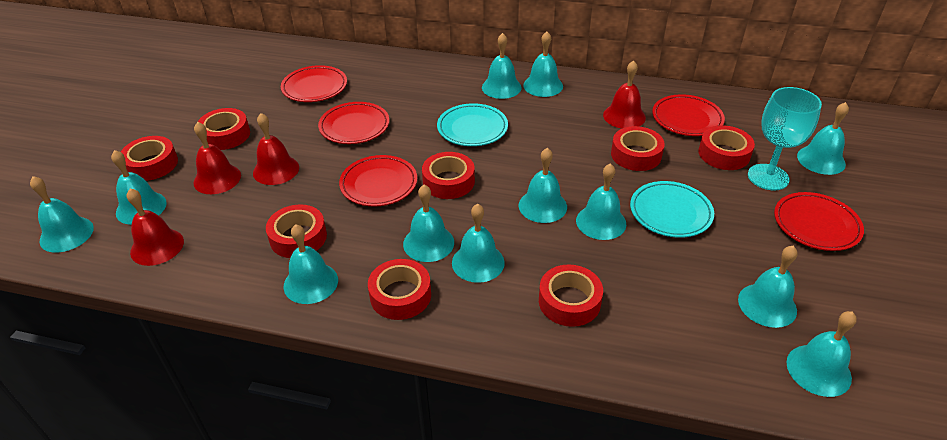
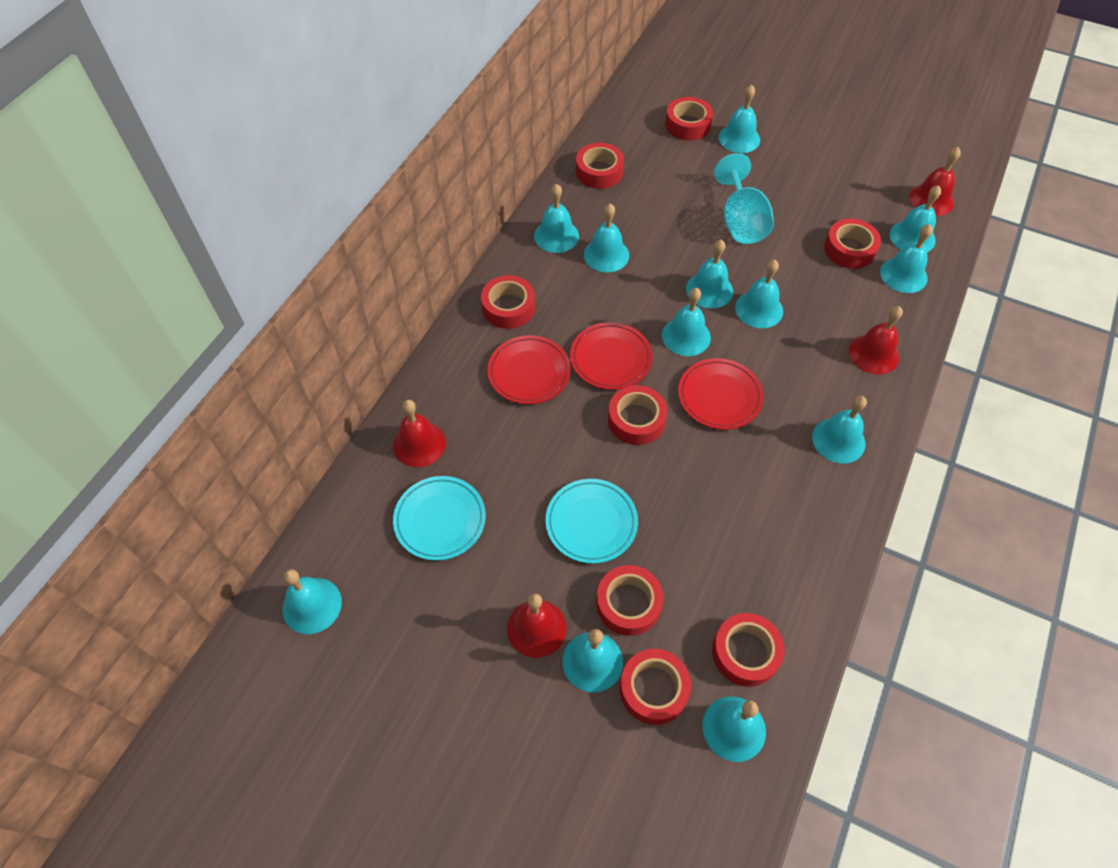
red plate: [281,65,347,102] [318,102,389,144] [339,155,417,206] [652,94,725,136] [774,192,864,251] = 5 -> [488,335,571,404] [570,322,653,390] [678,358,764,430] = 3

